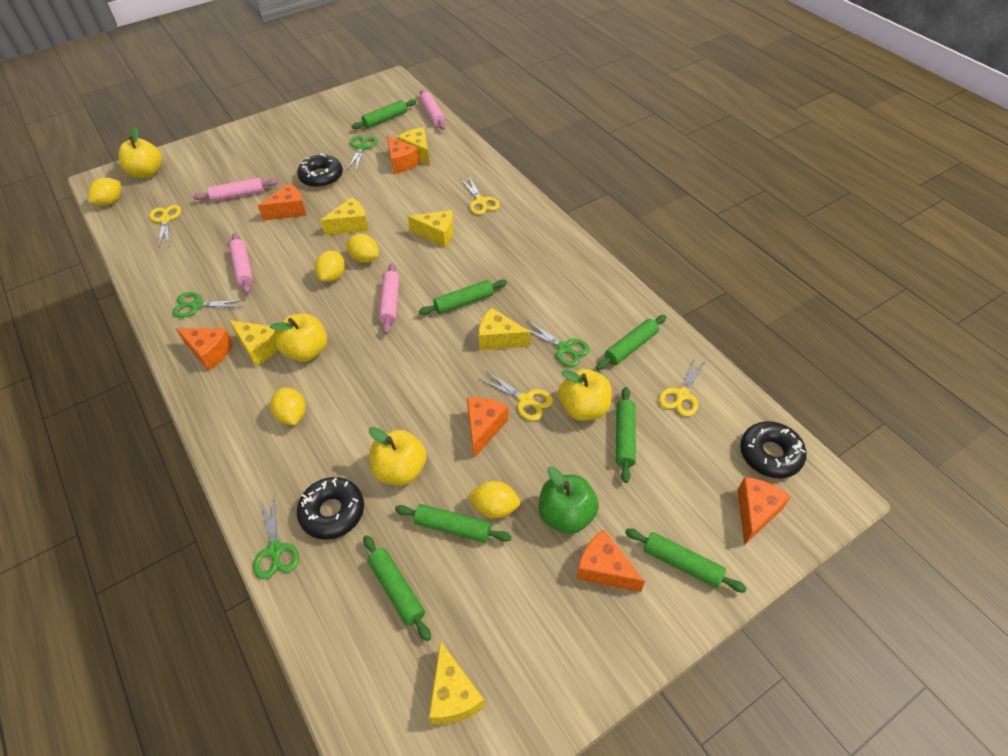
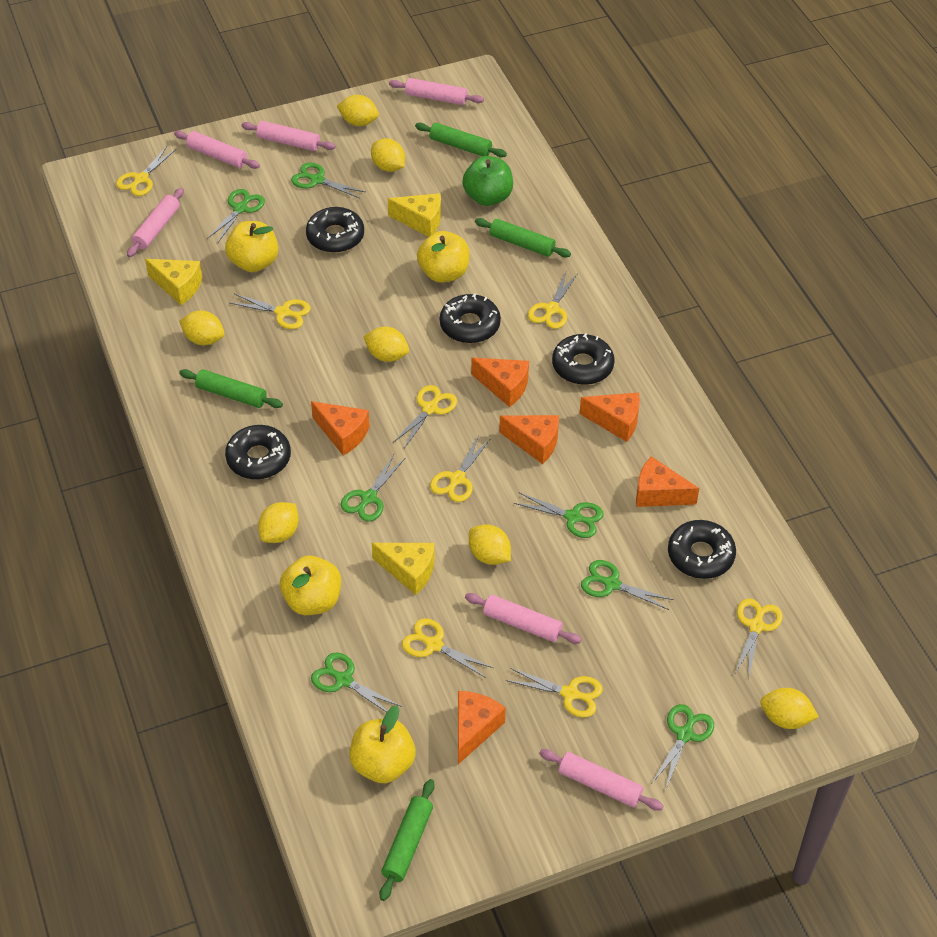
black donut: [297,153,343,188] [297,477,364,540] [740,421,807,478] = 3 -> [225,425,291,479] [306,207,364,253] [440,293,501,343] [552,333,614,385] [668,520,736,579] = 5
green rolling pin: [351,100,416,129] [363,535,431,641] [395,504,511,543] [419,280,507,315] [596,315,666,370] [616,387,636,483] [625,528,747,592] = 7 -> [179,369,283,408] [380,779,435,901] [415,123,507,157] [475,218,571,257] = 4
green scissors: [172,292,245,318] [253,497,299,579] [347,136,378,171] [527,320,590,367] = 4 -> [207,189,265,242] [291,163,365,199] [311,652,402,712] [341,454,405,522] [514,493,604,538] [581,560,674,610] [652,704,714,791] = 7
pink rolling pin: [193,178,278,202] [229,233,253,294] [379,263,399,334] [420,90,446,130] = 4 -> [127,188,184,257] [174,130,260,169] [241,121,335,151] [389,78,484,105] [465,593,582,644] [539,749,663,811] = 6
yellow cheese: [230,321,278,367] [320,198,368,236] [397,127,430,165] [408,210,454,247] [429,641,485,724] [479,308,531,350] = 6 -> [145,259,203,305] [372,543,435,595] [388,193,441,237] = 3
yellow lemon: [88,178,121,206] [270,387,306,425] [315,251,345,282] [347,234,379,263] [467,481,520,519] = 5 -> [179,311,224,345] [258,502,299,543] [337,95,379,126] [363,327,409,362] [371,138,405,172] [469,524,511,565] [760,688,819,729] = 7
yellow scissors: [149,205,181,247] [461,177,500,215] [479,371,553,421] [659,358,707,417] = 4 -> [116,146,176,196] [230,294,310,329] [393,385,457,448] [402,618,493,678] [430,435,491,502] [505,668,603,718] [528,272,578,329] [734,599,783,679] = 8

